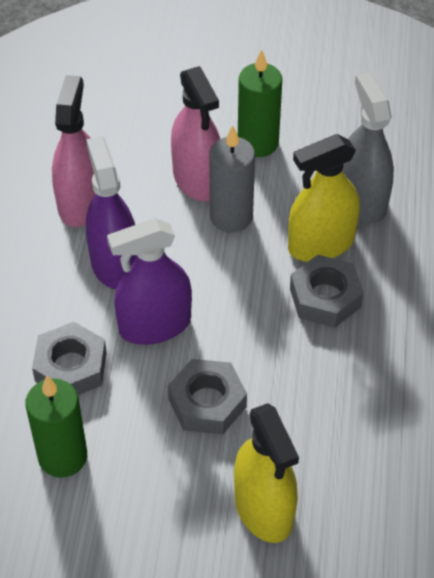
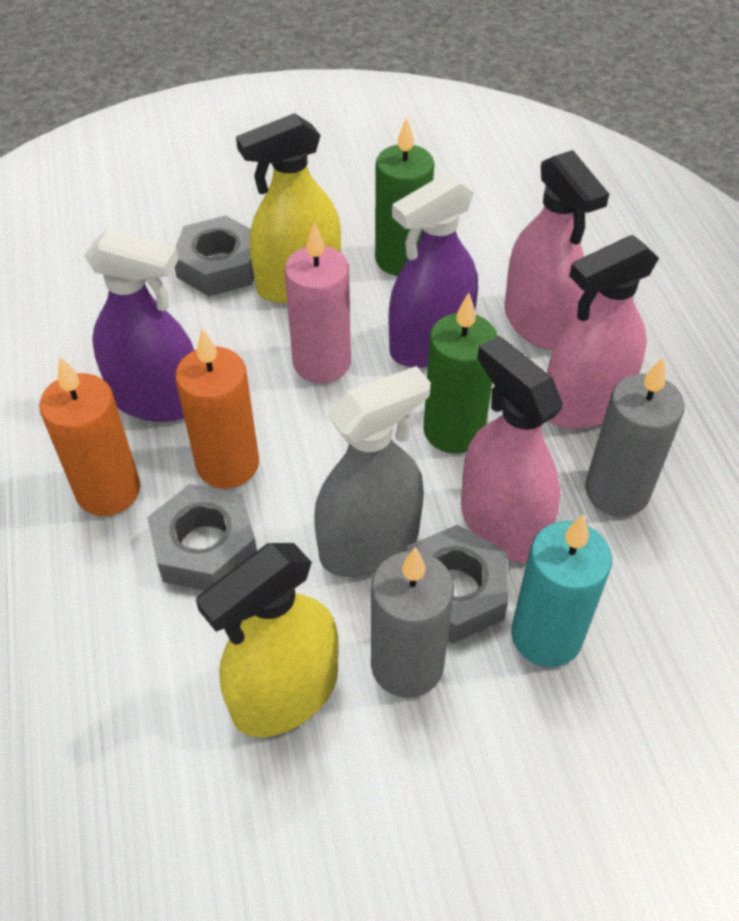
grey candle: [209,125,255,232] = 1 -> [371,547,454,698] [585,357,685,517] = 2
orange candle: none = 0 -> [39,357,140,516] [175,328,259,488] = 2
pink candle: none = 0 -> [284,222,351,383] = 1
pink spray bottle: [52,75,96,227] [171,66,220,202] = 2 -> [461,336,563,562] [505,150,609,350] [547,235,659,429] = 3
turquoise candle: none = 0 -> [511,514,612,667] = 1

